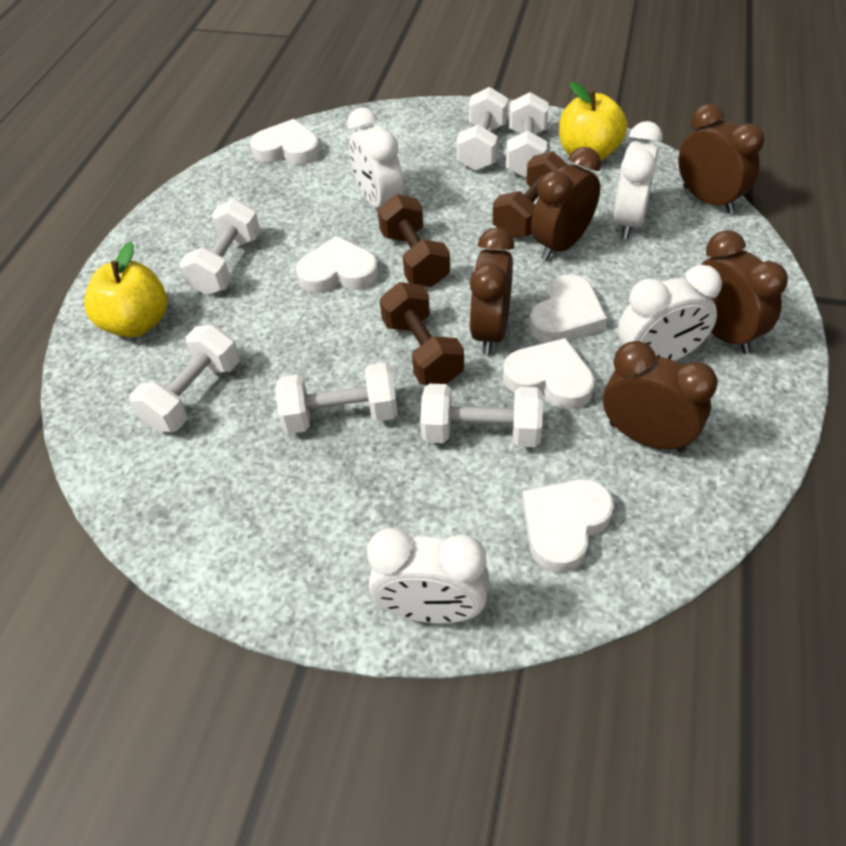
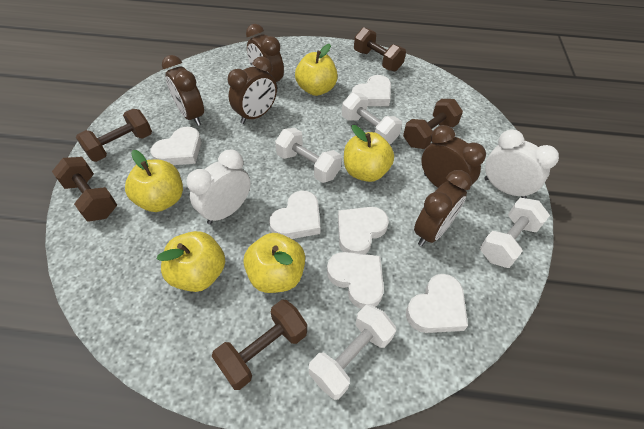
brown dumbbell: [378,194,450,287] [380,282,464,385] [493,151,568,238] = 3 -> [52,157,117,222] [76,109,152,162] [212,300,307,390] [354,27,406,71] [403,99,463,149] = 5
white clock: [347,107,404,208] [367,528,489,623] [613,121,662,239] [618,265,722,361] = 4 -> [187,150,251,225] [484,129,559,199] = 2
white dumbbell: [129,324,240,432] [179,199,261,295] [275,362,398,434] [420,384,543,447] [456,87,508,171] [506,92,548,178] = 6 -> [275,128,342,183] [309,305,396,400] [342,92,402,144] [480,198,550,268] = 4
white heart: [250,119,320,165] [296,236,379,293] [503,338,595,410] [522,479,614,573] [529,274,607,343] = 5 -> [150,127,201,165] [269,191,320,239] [327,252,384,309] [338,207,389,254] [352,75,391,106] [406,274,468,333] = 6
yellow apple: [84,241,167,338] [559,82,627,160] = 2 -> [125,150,183,212] [157,231,225,292] [243,233,305,293] [295,44,338,96] [344,125,394,182] = 5

